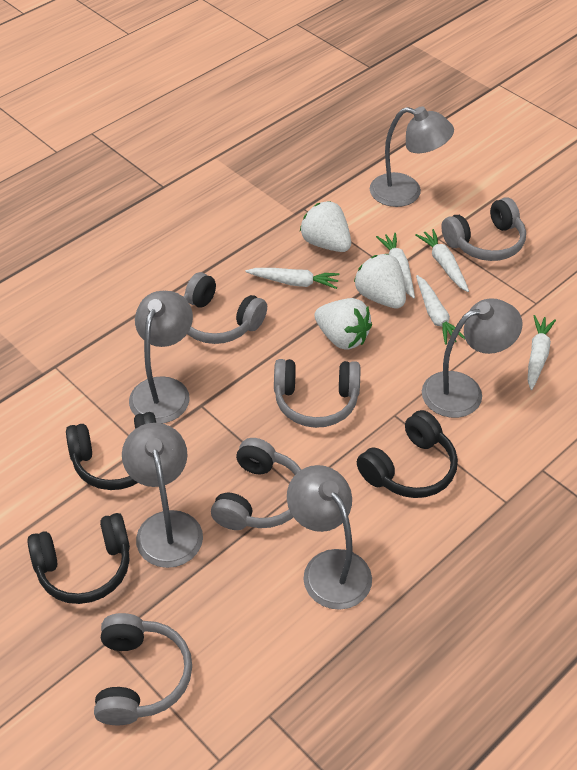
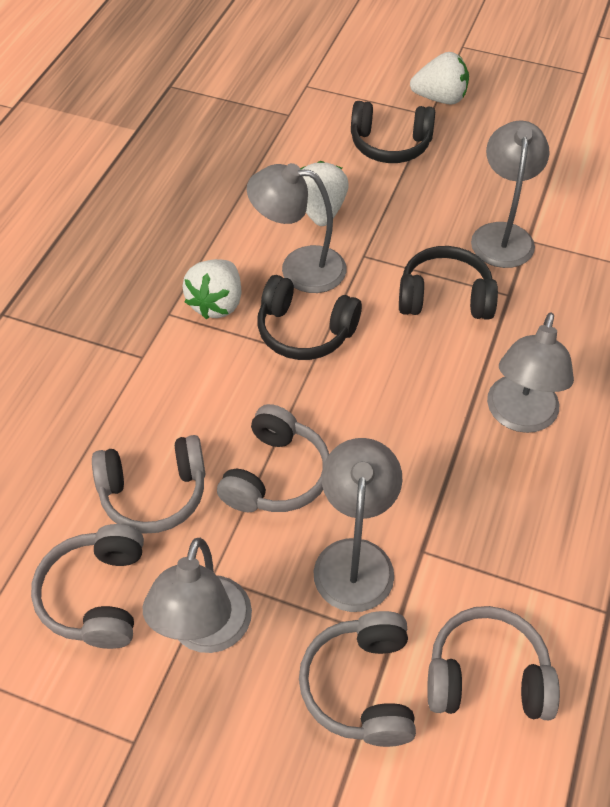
white carrot: [245,268,340,289] [376,233,415,299] [416,229,469,292] [416,275,465,345] [528,315,556,390] = 5 -> none = 0

